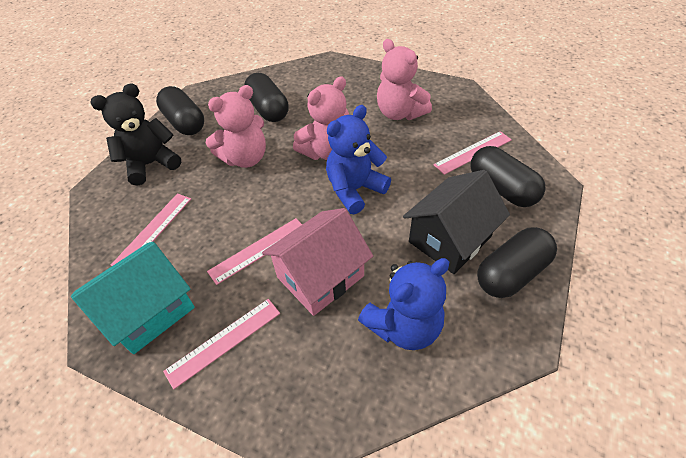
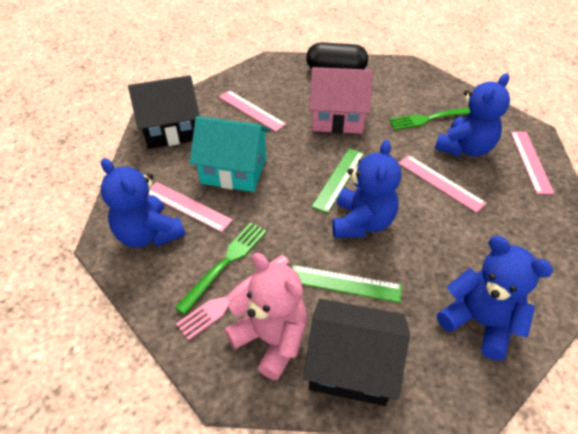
black capsule: [156,86,204,135] [244,73,289,122] [470,146,546,207] [477,227,557,298] = 4 -> [306,42,368,69] = 1
black house: [403,170,510,274] = 1 -> [128,75,200,149] [303,299,410,406] = 2
black teddy bear: [90,83,181,186] = 1 -> none = 0
blue teddy bear: [326,105,391,214] [358,258,449,350] = 2 -> [101,158,185,248] [332,140,401,238] [435,73,510,157] [437,236,553,361] = 4
green fork: none = 0 -> [175,223,266,315] [389,108,470,130] = 2
green ruler: none = 0 -> [292,265,402,303] [311,148,364,213] = 2
pink fork: none = 0 -> [176,255,290,340] = 1
pink teddy bear: [206,85,266,168] [293,76,349,160] [377,39,432,120] = 3 -> [225,253,307,380] = 1

